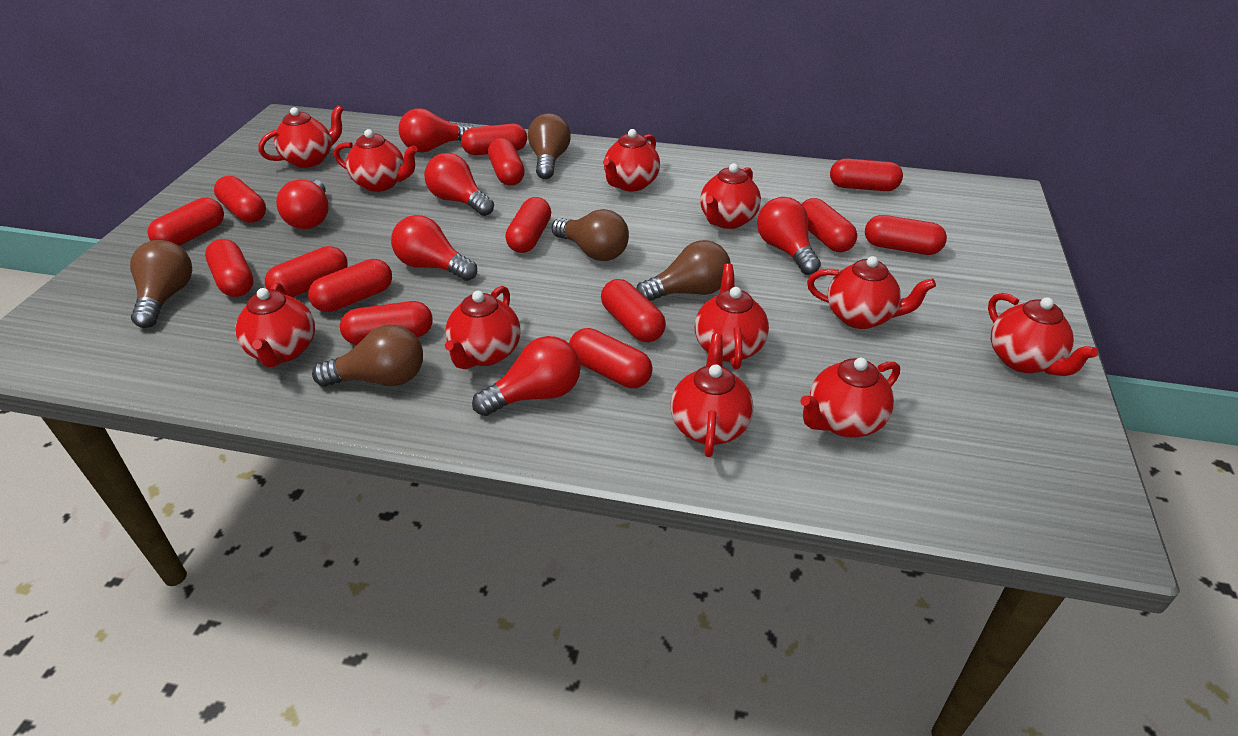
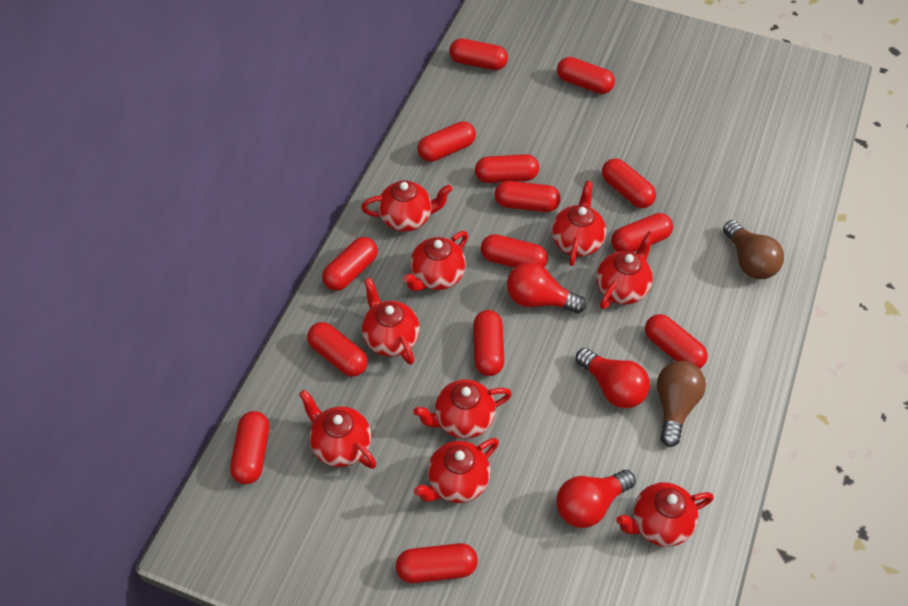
brown light bulb: [130,240,192,328] [312,325,423,387] [528,113,571,179] [552,209,629,261] [636,240,731,301] = 5 -> [657,361,706,447] [723,220,784,279] = 2
red light bulb: [276,180,329,229] [391,215,477,281] [399,108,473,152] [424,153,494,216] [472,336,581,416] [757,197,821,275] = 6 -> [507,262,586,313] [556,470,636,528] [576,348,650,408] = 3
red teapot: [235,282,315,367] [258,105,344,168] [334,129,418,192] [445,286,521,369] [603,129,660,191] [671,334,753,457] [695,264,769,369] [700,163,761,229] [800,358,900,437] [807,256,936,329] [988,293,1098,376] = 11 -> [299,390,377,469] [361,180,452,232] [362,278,420,365] [403,231,468,291] [413,380,512,439] [414,438,499,503] [552,181,606,266] [596,231,655,309] [616,482,714,547] = 9

